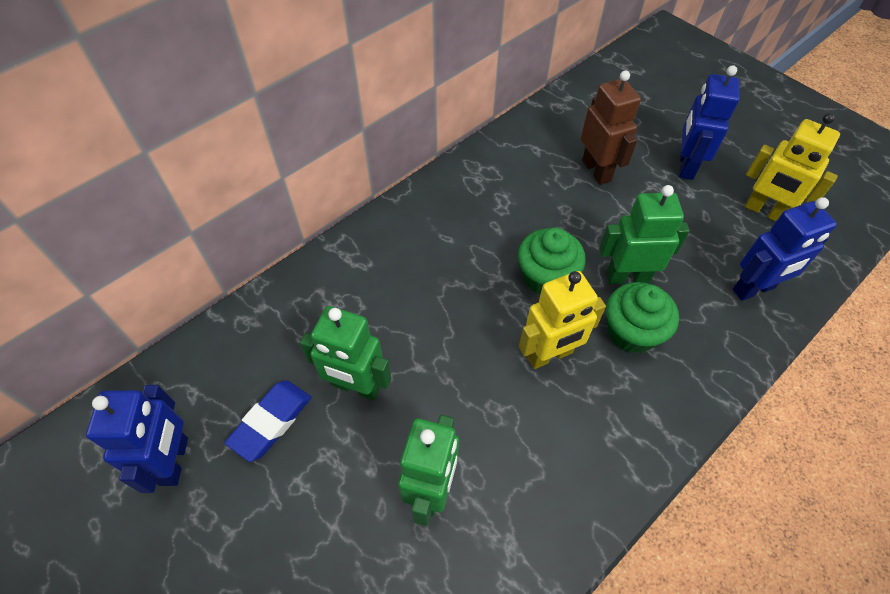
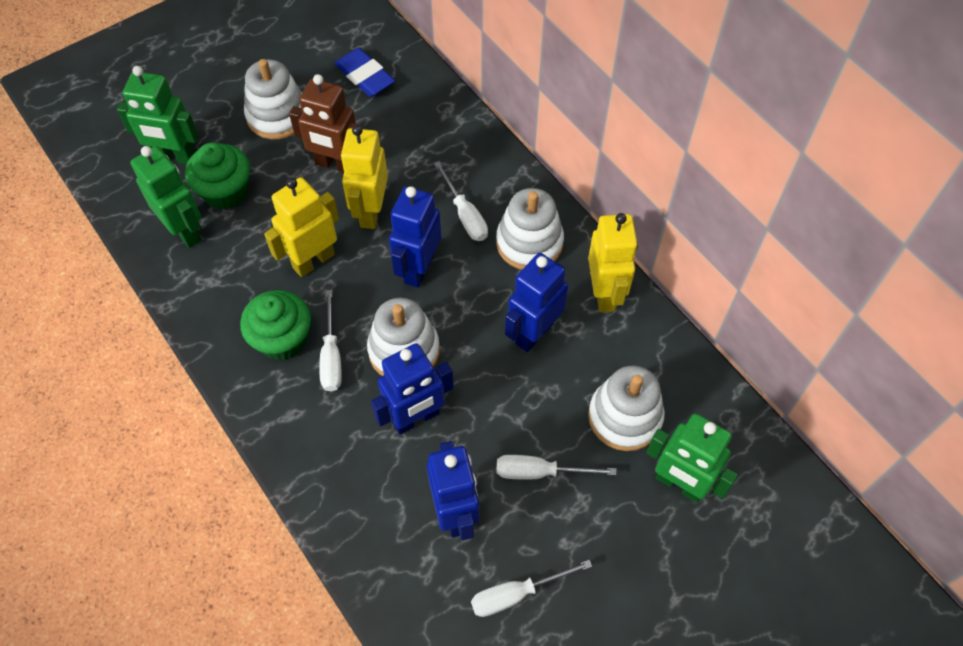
blue robot: [86,385,188,493] [679,65,740,180] [733,197,837,301] = 3 -> [371,343,454,435] [389,186,441,288] [427,441,479,540] [505,253,568,352] = 4
white screwdriver: none = 0 -> [320,290,342,391] [434,161,488,241] [471,560,592,617] [496,455,616,480] = 4
white stacking toy: none = 0 -> [244,59,302,139] [367,297,440,376] [496,188,564,270] [588,365,665,451] = 4
yellow robot: [519,271,606,369] [745,113,840,221] = 2 -> [264,177,339,277] [340,125,388,229] [588,213,638,312] = 3

